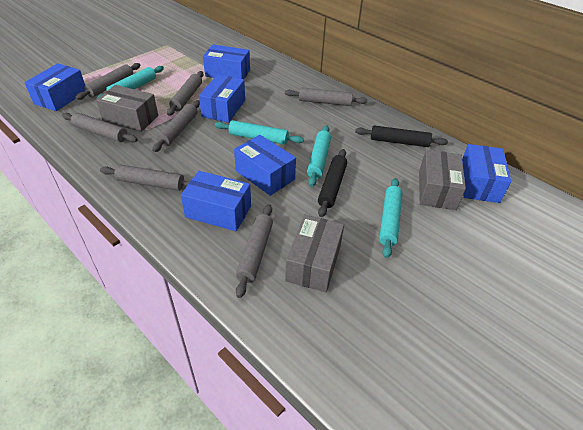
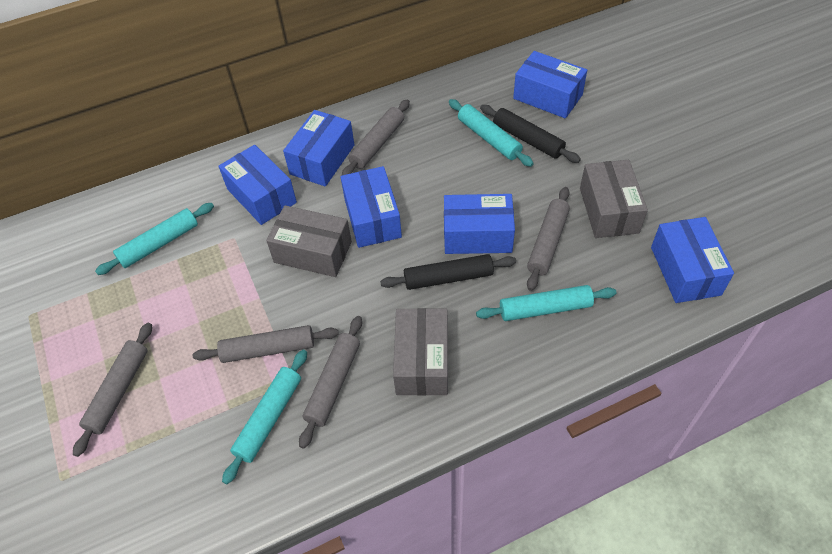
grey rolling pin: [62,113,138,142] [75,63,140,100] [100,165,190,191] [152,100,200,152] [167,71,204,116] [236,204,273,298] [285,87,367,106] = 7 -> [73,323,152,457] [193,325,339,363] [299,316,362,449] [342,99,410,175] [527,187,570,291] = 5

